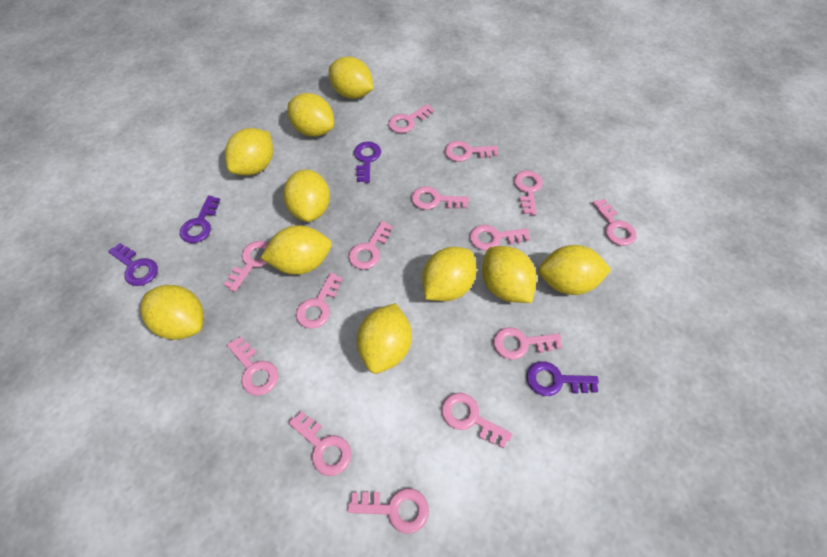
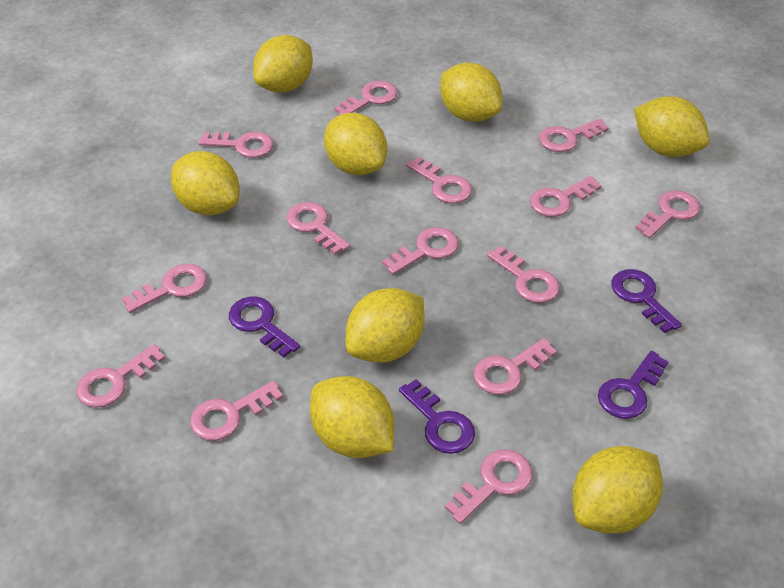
yellow lemon: [141,285,204,340] [225,128,273,176] [261,225,332,275] [283,169,330,222] [288,93,334,137] [329,57,374,99] [357,303,412,374] [422,247,476,301] [482,246,537,303] [539,245,611,295] = 10 -> [171,151,240,215] [253,35,313,93] [310,376,394,458] [324,113,387,175] [346,288,424,363] [440,63,502,122] [572,446,663,534] [634,96,710,157] = 8

